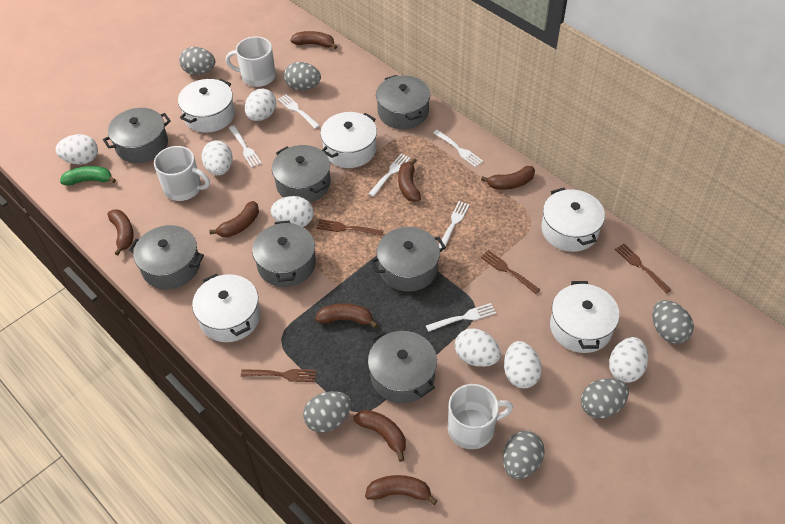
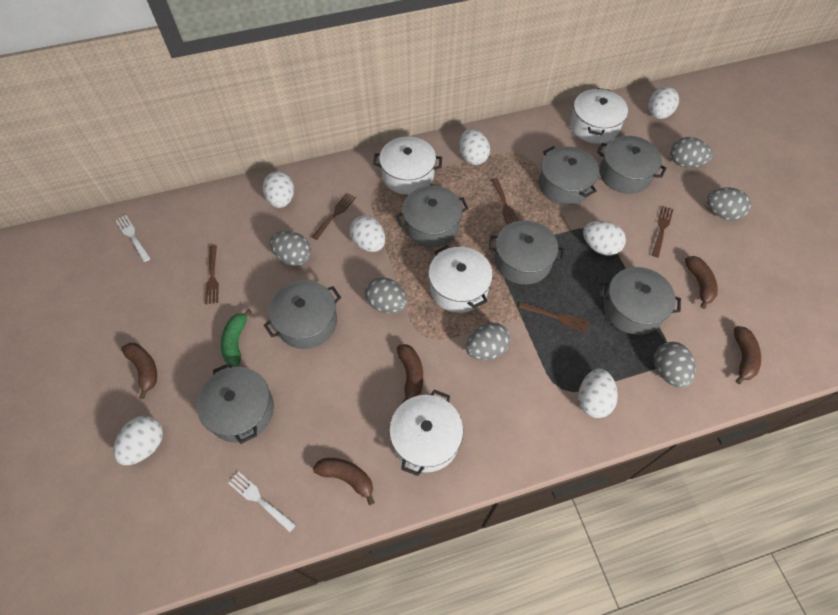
brown banana: [107,209,134,255] [209,201,259,237] [290,31,337,49] [315,303,378,328] [354,410,406,462] [365,475,437,505] [398,158,421,202] [481,166,535,190] = 8 -> [121,343,157,399] [313,458,375,505] [397,344,423,403] [685,256,718,309] [734,326,761,384] = 5
brown fork: [241,369,317,382] [317,219,383,236] [480,250,540,294] [615,244,671,293] = 4 -> [205,245,219,304] [312,193,356,240] [491,178,518,225] [519,302,590,333] [652,206,673,258] = 5
white fork: [229,125,262,167] [278,94,320,129] [368,154,410,197] [426,303,496,332] [433,130,483,167] [439,201,470,251] = 6 -> [115,215,151,262] [228,471,296,532] = 2
white mug: [154,146,210,201] [226,36,276,87] [448,384,513,449] = 3 -> none = 0
white pot: [178,79,235,133] [192,273,260,342] [320,112,377,168] [541,188,605,252] [550,281,620,353] = 5 -> [373,137,442,195] [389,390,463,476] [429,245,493,313] [570,88,628,144] = 4

